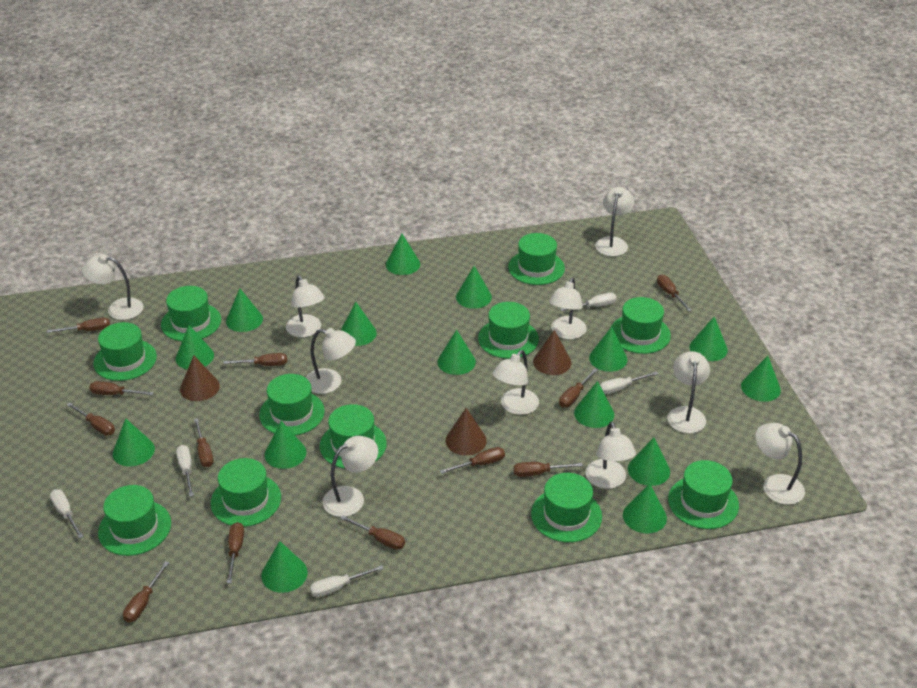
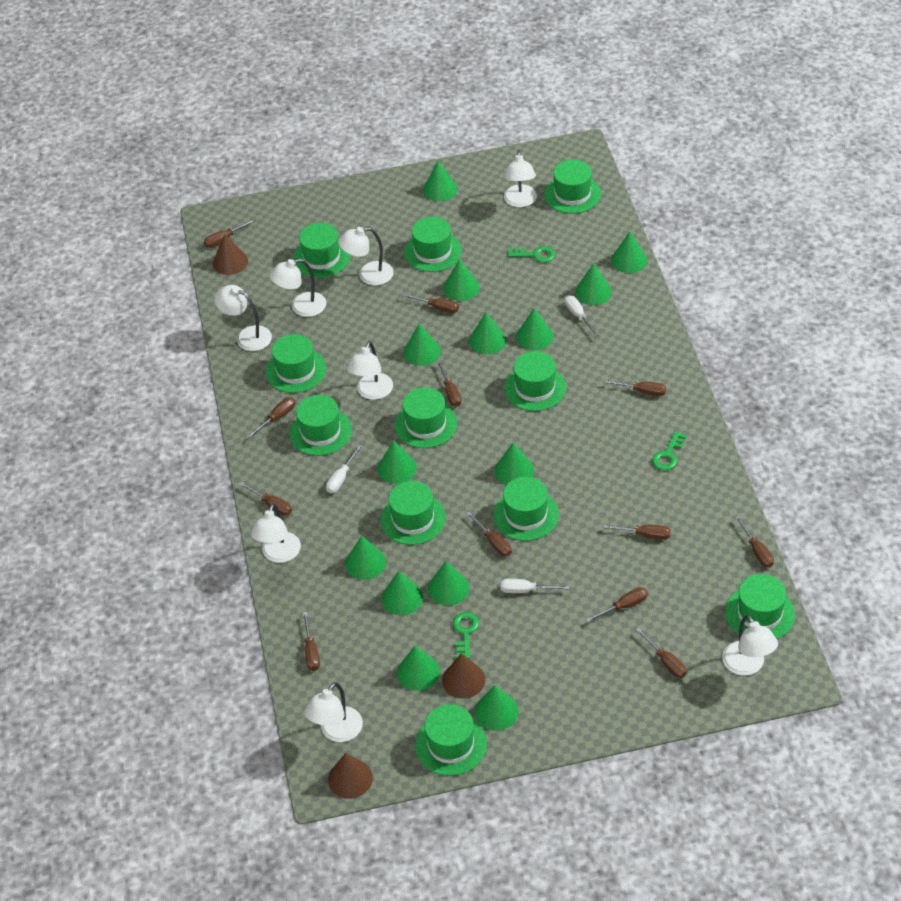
green cone: [113,418,155,466] [176,325,214,369] [226,288,263,332] [261,541,308,593] [265,421,306,469] [341,302,377,346] [386,234,420,275] [437,330,476,375] [456,266,492,309] [574,381,614,428] [589,327,627,372] [623,483,667,534] [628,437,670,486] [689,317,728,361] [741,356,781,402] = 15 -> [345,535,386,580] [378,440,417,484] [382,571,423,615] [397,646,440,691] [403,323,441,366] [423,161,458,201] [428,561,469,606] [443,259,480,301] [469,312,506,355] [475,685,519,731] [495,443,534,485] [516,308,554,350] [575,263,612,305] [611,232,647,273] = 14
green key: none = 0 -> [453,612,479,659] [508,246,555,263] [652,431,687,471] = 3
white lamp: [82,254,143,320] [286,276,325,338] [305,328,356,394] [322,436,378,517] [492,350,539,415] [549,278,587,339] [585,422,636,489] [595,187,634,256] [667,351,710,433] [755,423,805,505] = 10 -> [214,285,272,351] [251,504,301,563] [270,259,326,317] [304,682,363,742] [338,227,394,286] [347,341,393,400] [504,150,537,207] [722,615,778,676] = 8
white screwdriver: [50,489,83,538] [176,445,194,497] [310,565,384,597] [560,293,617,311] [600,371,658,394] = 5 -> [326,445,362,493] [501,579,569,593] [565,295,599,336] = 3

